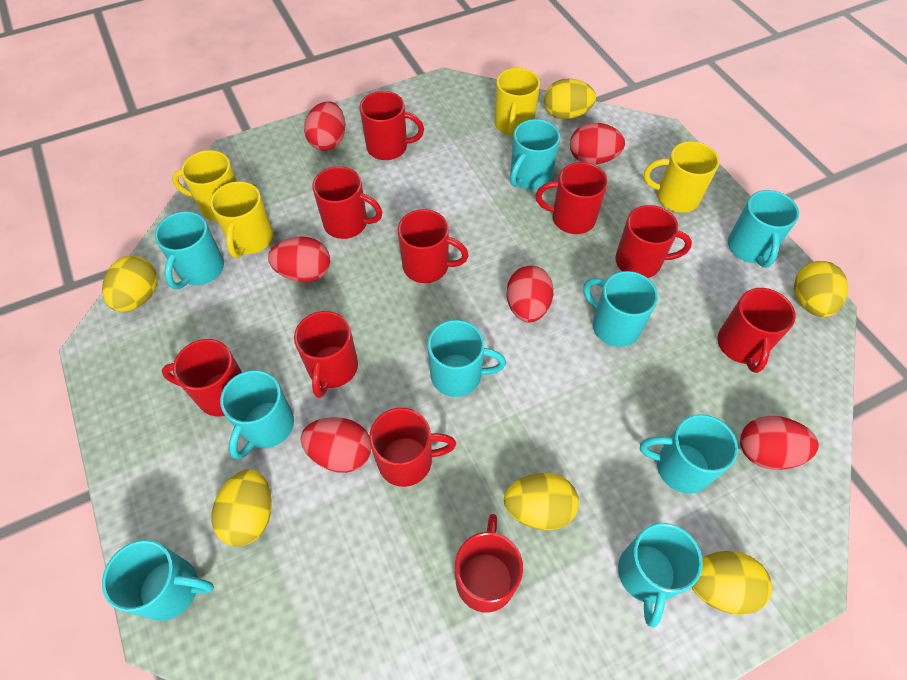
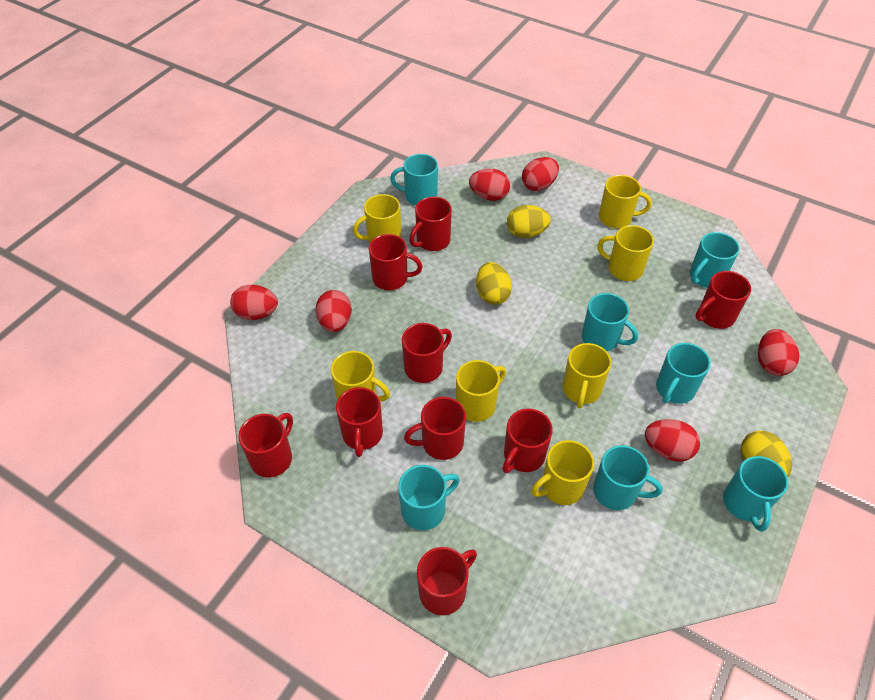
red mug: [161,339,242,416] [294,311,358,398] [312,166,382,239] [360,91,424,160] [369,408,456,487] [398,209,469,283] [455,514,523,613] [536,162,608,234] [615,205,692,278] [718,288,796,373] = 10 -> [238,413,293,478] [336,387,383,457] [369,234,423,290] [402,323,452,383] [404,397,466,460] [409,197,452,251] [417,547,477,615] [503,409,553,473] [695,271,751,329] = 9
turquoise mug: [102,540,214,621] [155,211,224,289] [220,370,294,459] [428,320,506,397] [510,119,560,190] [583,271,658,347] [618,523,703,628] [640,414,738,494] [728,190,799,267] = 9 -> [390,154,438,206] [398,465,460,530] [582,293,638,351] [593,445,662,510] [656,343,711,404] [690,232,740,288] [723,456,788,532] = 7
yellow egg: [102,256,157,312] [211,469,272,546] [504,473,579,530] [544,78,596,119] [692,551,772,615] [794,261,848,317] = 6 -> [476,262,512,305] [507,205,551,238] [741,431,792,477] = 3
yellow mug: [172,150,237,222] [210,181,273,258] [495,68,540,136] [644,141,720,213] = 4 -> [331,351,390,401] [353,194,401,242] [456,360,506,422] [531,440,594,505] [563,343,611,408] [597,225,654,281] [599,175,652,228] = 7

